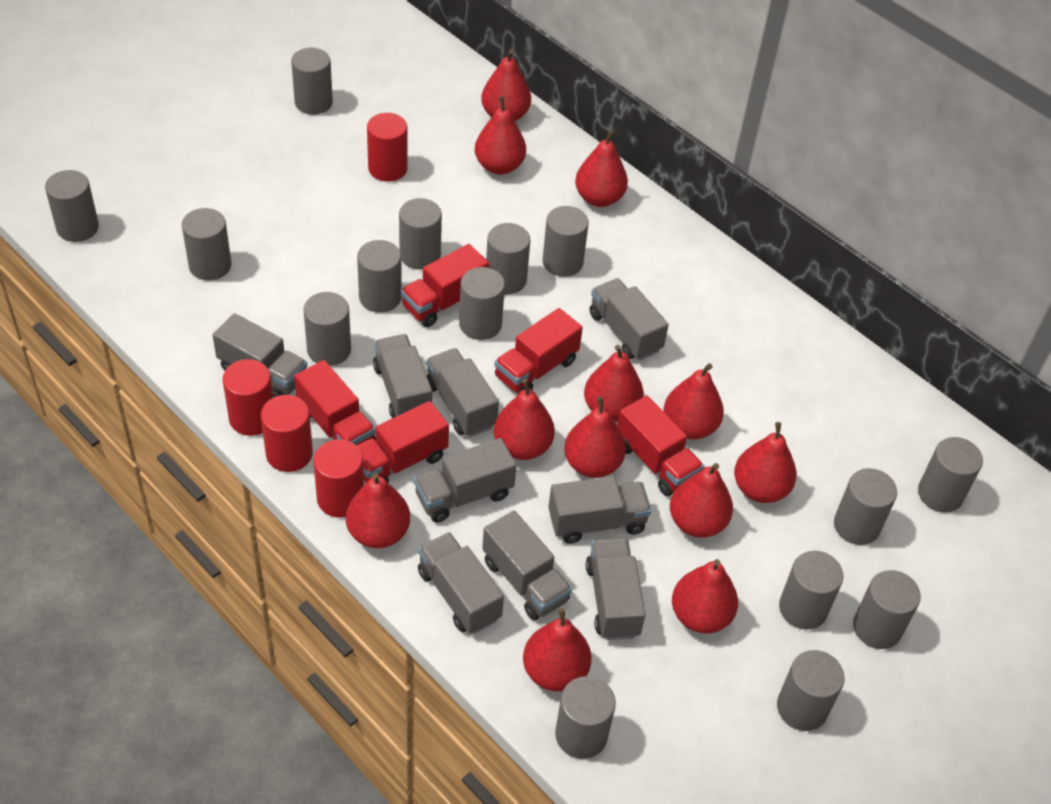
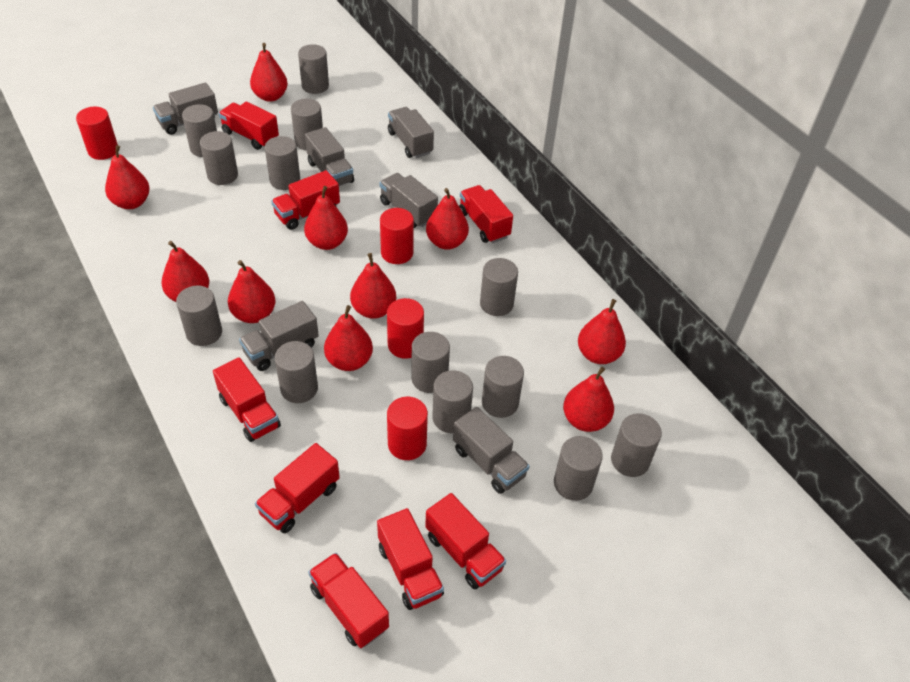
grey cylinder: [45,170,99,242] [182,208,232,280] [291,48,333,115] [304,292,351,366] [357,240,402,313] [399,198,442,270] [459,267,505,340] [486,223,530,294] [542,206,589,277] [555,676,616,759] [777,650,845,731] [779,551,843,630] [834,468,897,545] [853,570,921,649] [918,437,983,513] = 15 -> [176,286,222,346] [182,104,217,157] [200,131,238,185] [265,136,300,190] [275,341,318,403] [291,99,323,150] [298,44,329,94] [411,332,450,393] [432,370,473,433] [480,258,518,316] [482,356,524,418] [554,436,603,501] [611,413,662,477] = 13
grey truck: [213,313,307,398] [373,334,432,418] [414,438,517,523] [418,532,504,634] [426,348,499,437] [482,510,572,620] [548,476,652,544] [586,538,646,640] [590,278,669,360] = 9 -> [153,82,218,135] [239,301,319,371] [305,127,354,186] [380,173,438,228] [388,107,434,158] [453,407,530,494] = 6
red pear: [346,473,410,548] [475,96,526,174] [481,49,531,121] [494,379,555,460] [523,608,591,691] [564,396,626,478] [575,130,628,207] [584,345,644,422] [664,363,724,439] [670,463,733,538] [672,559,738,633] [734,422,797,503] = 12 -> [105,145,150,209] [161,241,209,302] [228,260,275,323] [250,43,288,102] [304,186,348,250] [324,305,373,371] [350,253,396,319] [426,188,469,250] [563,367,614,432] [578,299,626,364] = 10
red truck: [294,360,376,445] [356,401,449,483] [401,244,489,327] [495,308,583,394] [617,395,704,496] = 5 -> [213,358,281,442] [219,101,279,150] [255,443,340,533] [271,170,340,230] [308,553,389,648] [377,508,444,610] [425,493,506,589] [459,185,513,243] = 8

